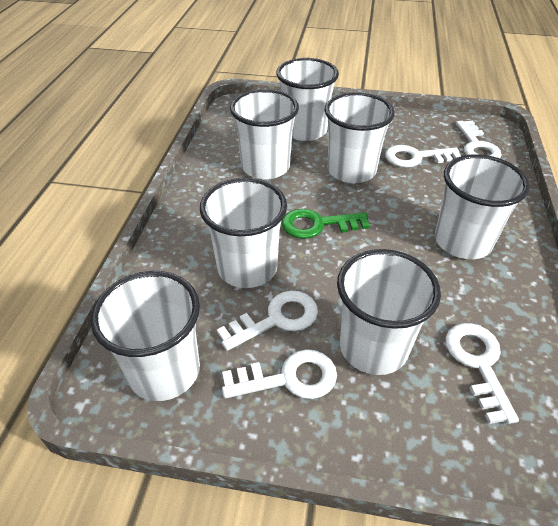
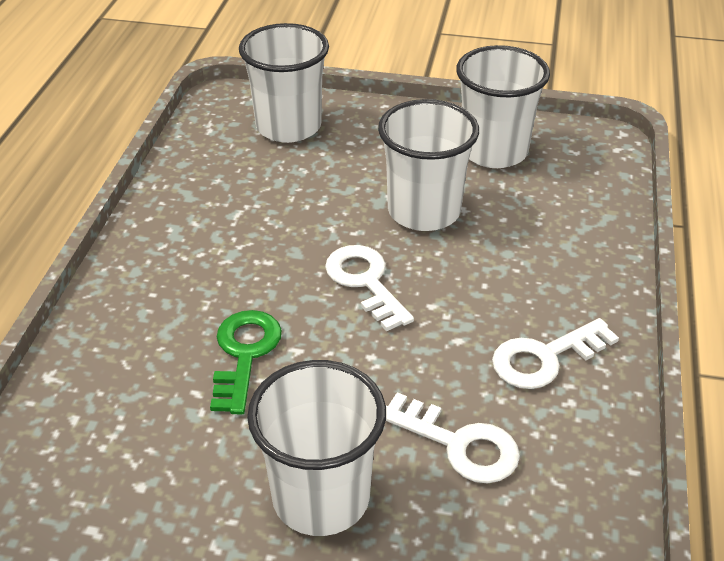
white cup: [91,271,200,401] [200,178,287,288] [230,89,299,180] [276,58,339,141] [325,92,394,184] [337,249,441,375] [435,154,530,259] = 7 -> [239,23,329,143] [247,360,386,536] [378,99,479,231] [456,45,550,168] = 4
white key: [217,290,318,351] [222,349,337,399] [385,145,461,168] [446,323,519,424] [456,121,501,158] = 5 -> [325,245,414,331] [386,392,520,483] [492,318,619,389] = 3

